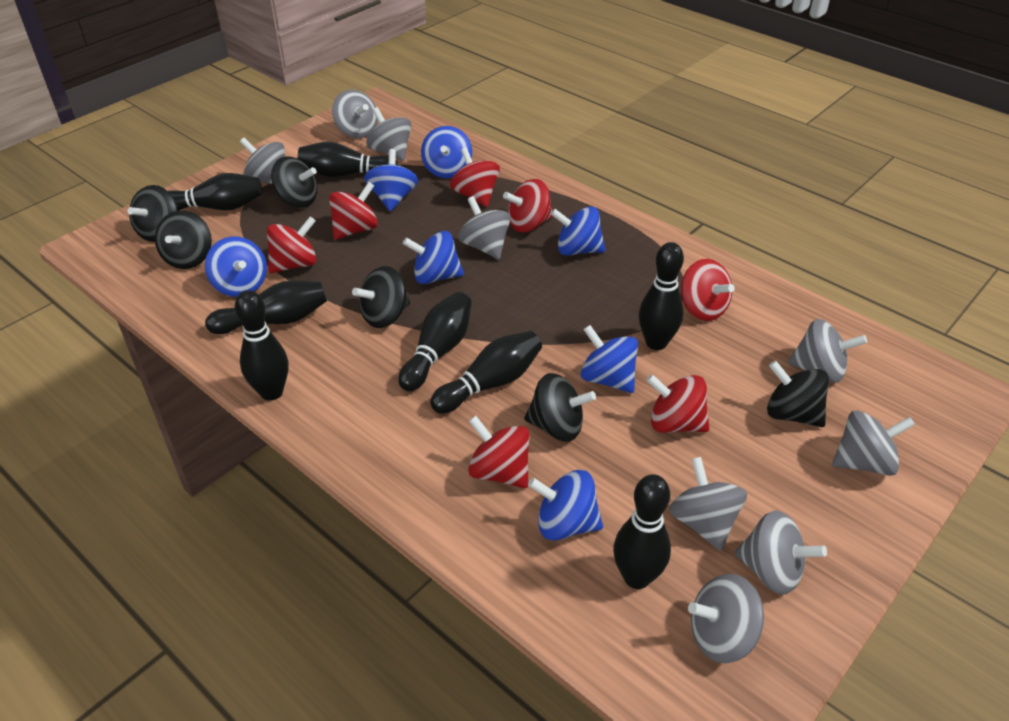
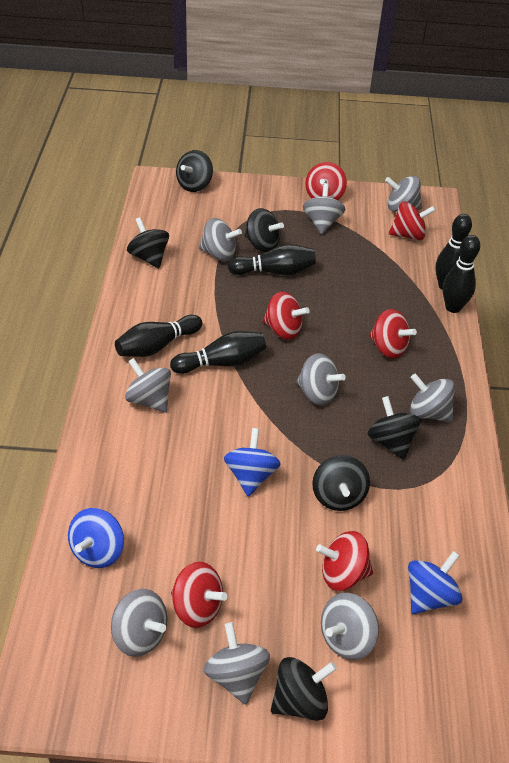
black bowling pin: [168,173,262,211] [205,280,327,334] [235,290,288,401] [298,142,398,177] [398,292,472,391] [430,331,542,414] [613,474,671,589] [639,242,684,350] = 8 -> [115,315,202,357] [170,331,266,374] [228,244,316,275] [436,214,472,290] [442,235,480,313] = 5
blue spinning top: [205,237,267,297] [364,149,418,211] [403,231,464,284] [421,126,472,178] [528,470,603,541] [551,206,605,256] [581,325,638,393] = 7 -> [68,508,124,568] [224,428,280,497] [408,551,462,614] = 3
red spinning top: [267,216,317,273] [329,182,378,240] [450,147,500,207] [468,416,530,488] [503,179,553,232] [646,374,709,433] [681,259,735,321] = 7 -> [171,562,227,628] [263,291,310,340] [305,162,347,200] [316,531,373,591] [369,309,417,358] [389,201,436,240] = 6

